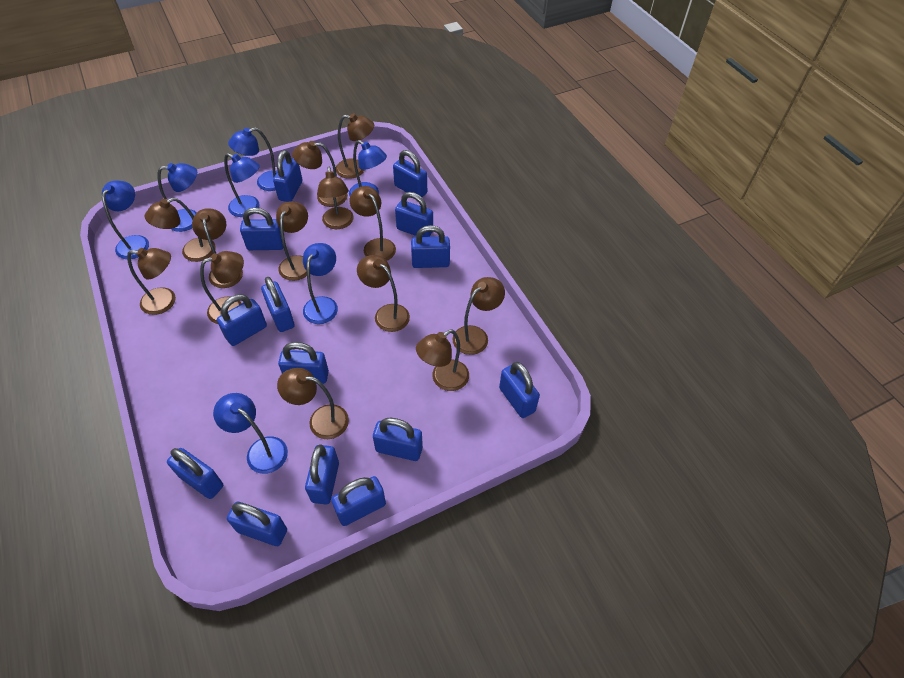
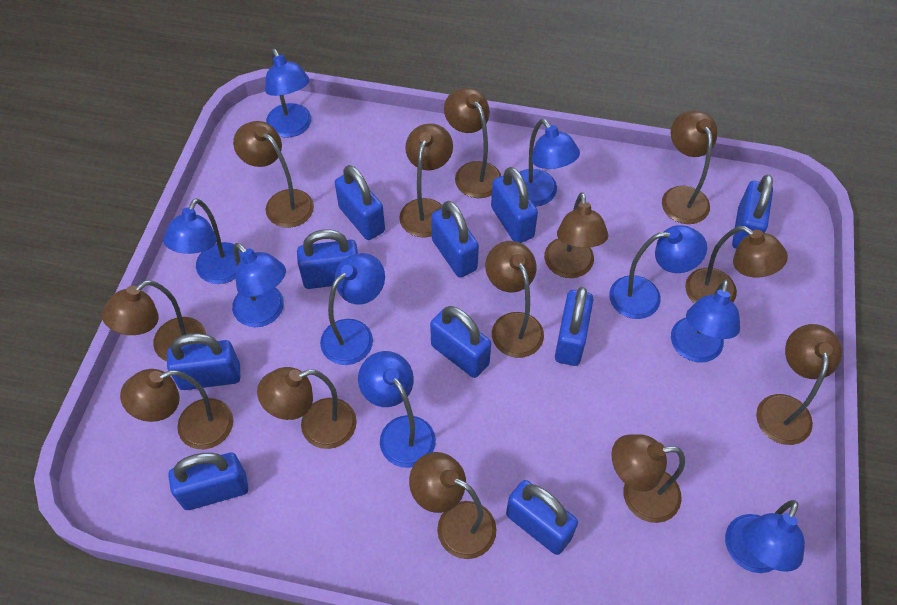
blue lamp: [102,181,149,259] [157,163,197,232] [213,393,288,474] [224,153,260,217] [228,127,277,191] [303,243,338,324] [349,140,387,196] = 7 -> [163,198,242,284] [232,243,286,327] [265,49,311,138] [320,253,385,365] [358,351,436,468] [520,119,580,207] [609,225,707,319] [671,279,740,363] [725,500,805,573] = 9
blue padlock: [167,448,223,499] [217,294,267,346] [227,502,287,546] [240,207,283,250] [261,277,295,332] [273,150,303,202] [278,342,329,384] [305,444,339,504] [331,476,386,526] [373,418,423,461] [393,150,427,197] [395,192,433,237] [411,225,450,268] [499,362,540,418] = 14 -> [167,333,240,390] [168,453,249,510] [297,229,358,289] [335,165,385,240] [430,306,491,378] [431,201,479,277] [491,167,538,243] [506,480,578,555] [555,287,593,366] [732,174,773,249] = 10

